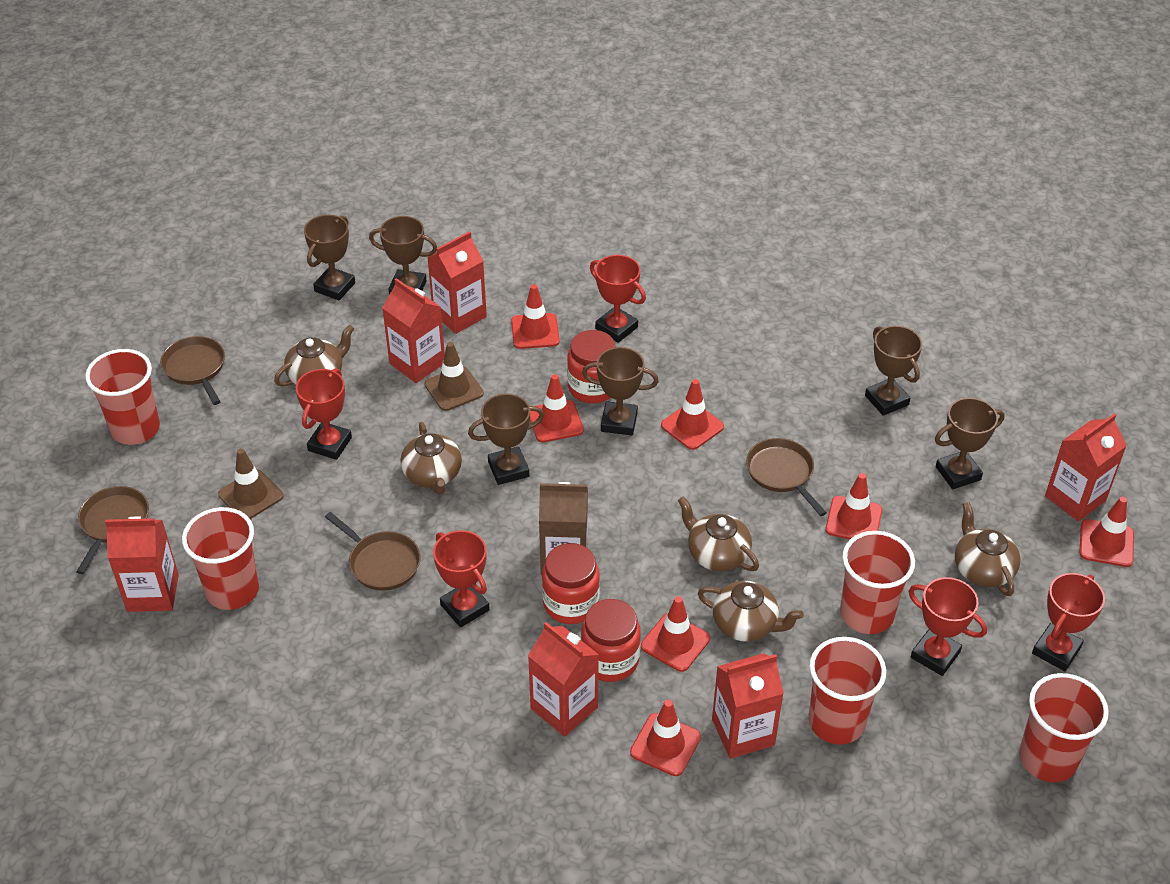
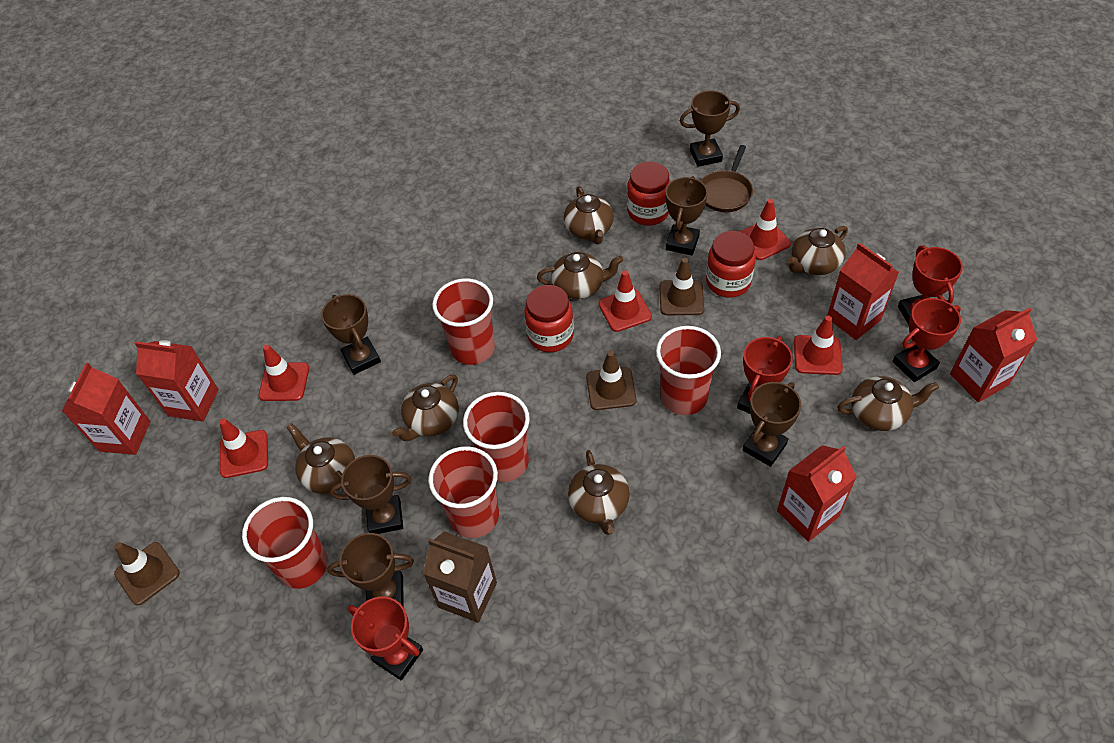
brown pan: [76,486,149,574] [160,336,225,405] [325,512,420,591] [746,438,827,516] = 4 -> [701,145,753,212] = 1
brown teapot: [274,324,354,387] [401,422,462,495] [678,497,759,572] [698,581,804,642] [955,502,1021,596] = 5 -> [287,423,355,494] [392,374,459,442] [537,252,623,299] [564,186,614,244] [568,450,630,535] [787,226,848,275] [837,376,939,431] = 7
brown traffic cone: [218,448,283,519] [424,342,484,411] = 2 -> [114,542,180,605] [586,351,637,410] [659,258,704,315] = 3
red carton: [105,516,179,612] [382,278,445,383] [427,231,487,334] [528,622,599,737] [712,653,784,759] [1045,413,1127,522] = 6 -> [62,363,151,455] [134,340,219,422] [777,445,857,542] [827,243,899,340] [950,307,1037,402] = 5
red traffic cone: [511,284,560,349] [530,374,584,443] [630,700,701,776] [641,596,710,672] [661,379,724,450] [825,473,882,539] [1079,497,1134,567] = 7 -> [219,419,268,478] [259,344,309,401] [599,270,652,332] [739,199,791,260] [794,316,843,375] = 5
red trophy: [296,368,352,460] [433,530,490,628] [590,255,646,343] [909,577,987,676] [1032,573,1105,671] = 5 -> [348,596,423,681] [737,336,793,414] [892,298,961,382] [898,245,963,325] = 4

